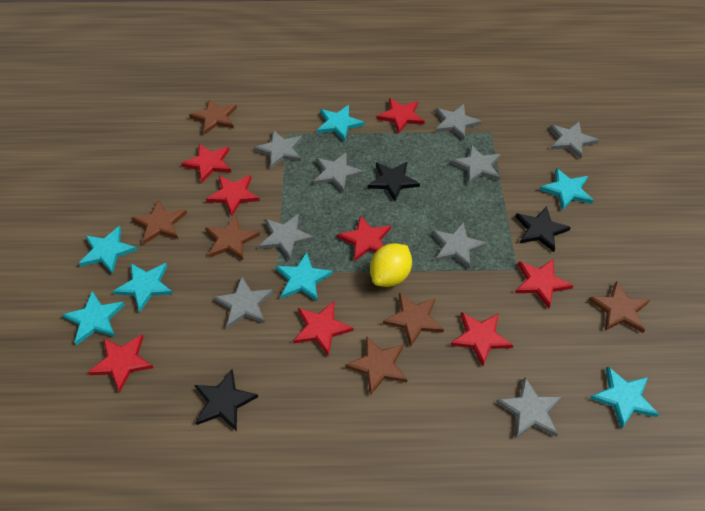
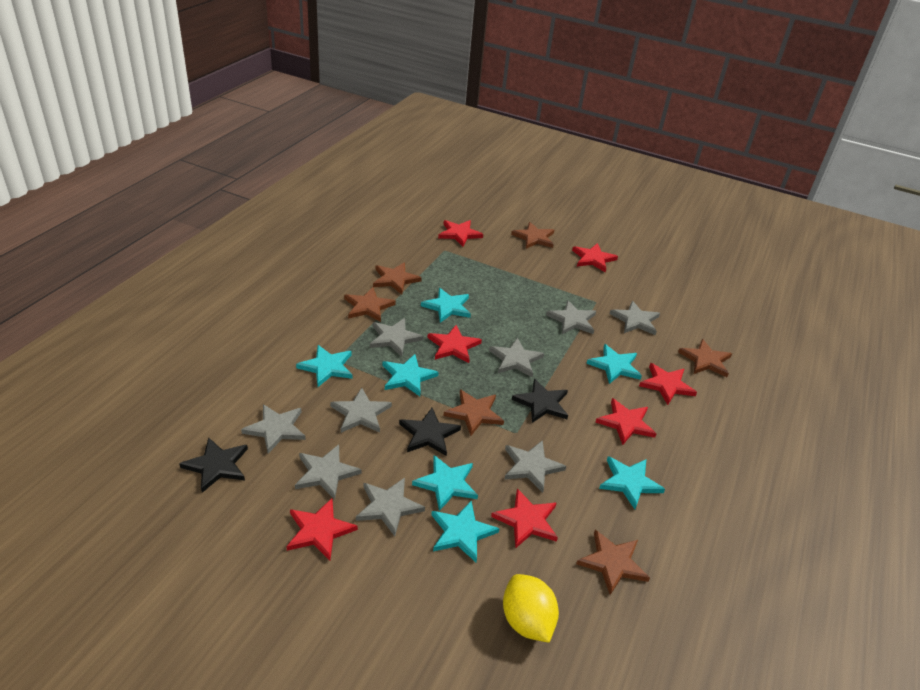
red star: [87,334,154,392] [181,144,231,183] [206,175,260,216] [293,301,353,356] [337,215,391,261] [377,98,425,134] [450,312,514,366] [515,259,574,308] = 8 -> [286,498,358,561] [427,325,482,363] [438,220,483,247] [491,489,558,548] [572,243,618,272] [595,398,657,445] [639,363,697,405] = 7

